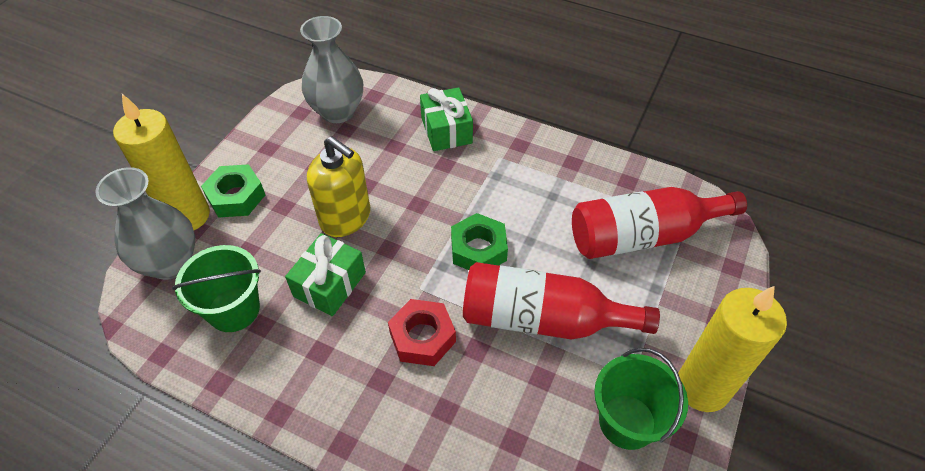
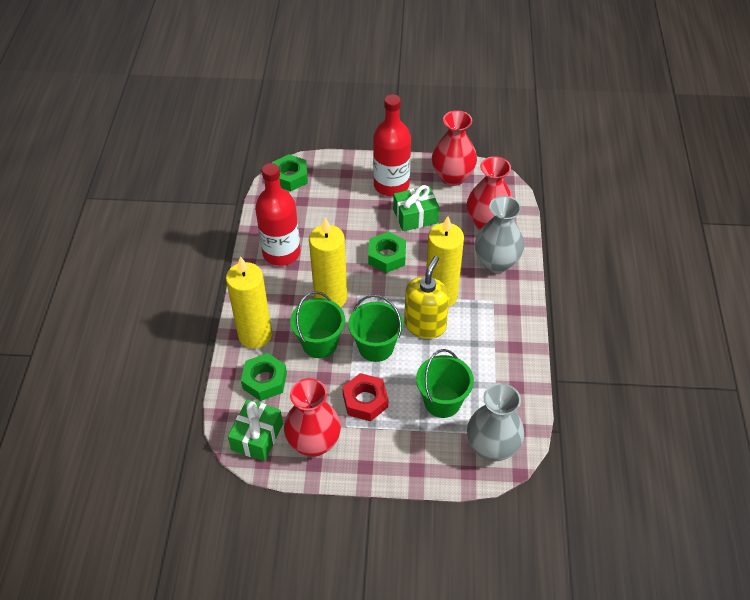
green bucket: [172,245,261,332] [594,348,688,450] = 2 -> [290,291,345,358] [348,295,404,362] [416,349,474,418] = 3
green nut: [201,164,265,218] [451,213,508,270] = 2 -> [241,353,287,401] [272,154,308,191] [368,232,406,273] = 3
red vase: none = 0 -> [284,378,341,457] [432,110,477,186] [467,156,513,230] = 3
yellow candle: [113,94,210,230] [678,286,787,412] = 2 -> [226,256,272,348] [309,218,347,307] [426,216,464,307] = 3

